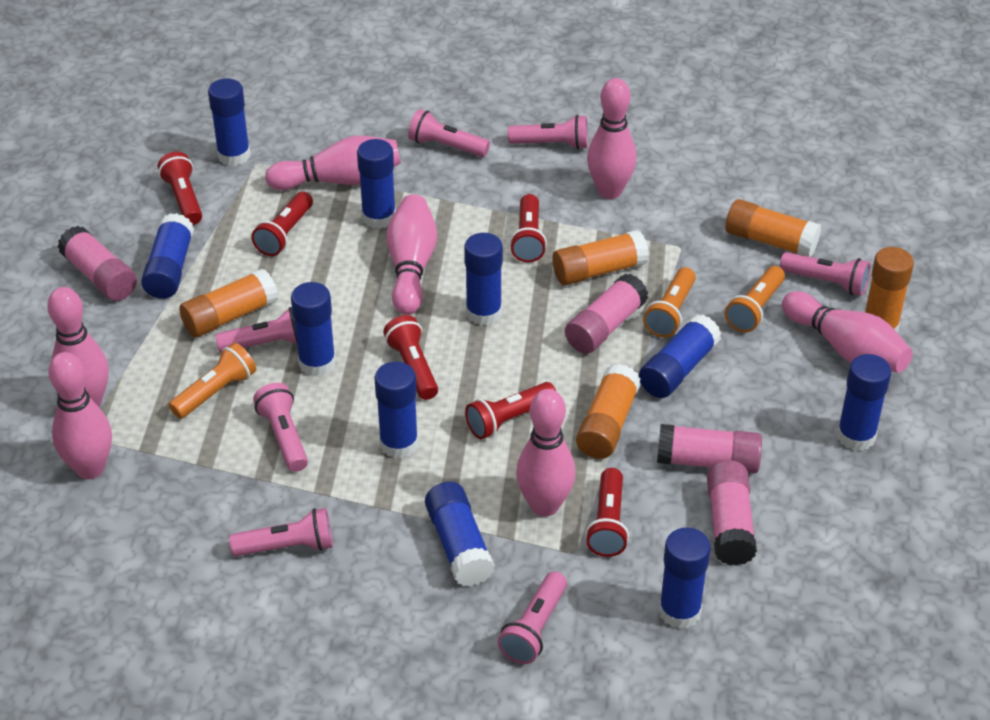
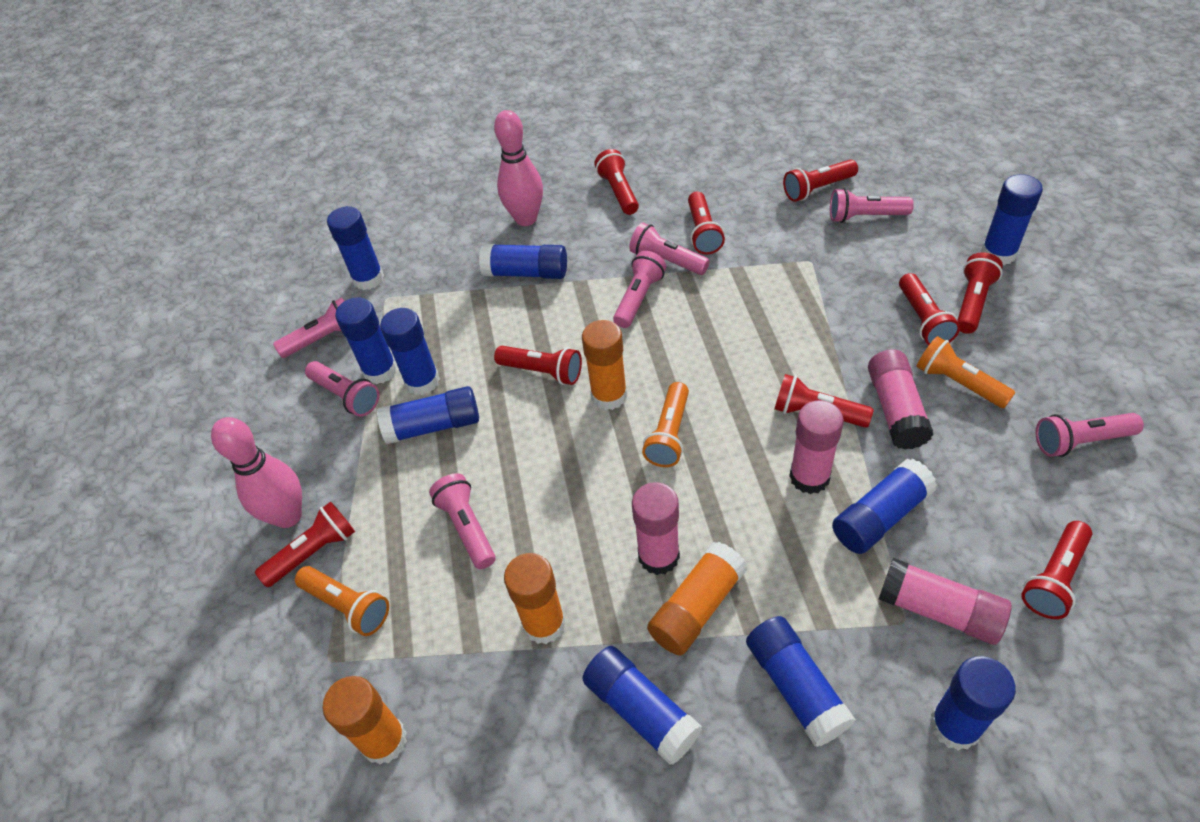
orange glue stick: [179,268,278,338] [552,230,649,285] [576,364,641,459] [726,199,821,257] [865,247,914,332] = 5 -> [323,676,407,765] [504,553,566,644] [582,320,627,410] [647,542,747,656] = 4
pink bowling pin: [47,287,109,407] [48,352,112,479] [265,136,401,190] [386,194,437,315] [516,389,576,517] [587,78,636,199] [782,291,913,373] = 7 -> [211,417,302,528] [494,110,543,226] = 2
red flashlight: [158,152,202,225] [251,192,313,256] [383,315,438,400] [465,382,556,439] [510,194,547,262] [585,468,629,557] = 6 -> [255,501,355,587] [494,346,582,385] [594,149,639,215] [688,191,725,254] [774,374,874,428] [783,159,858,202] [899,273,960,345] [957,252,1003,334] [1021,521,1092,619] = 9

